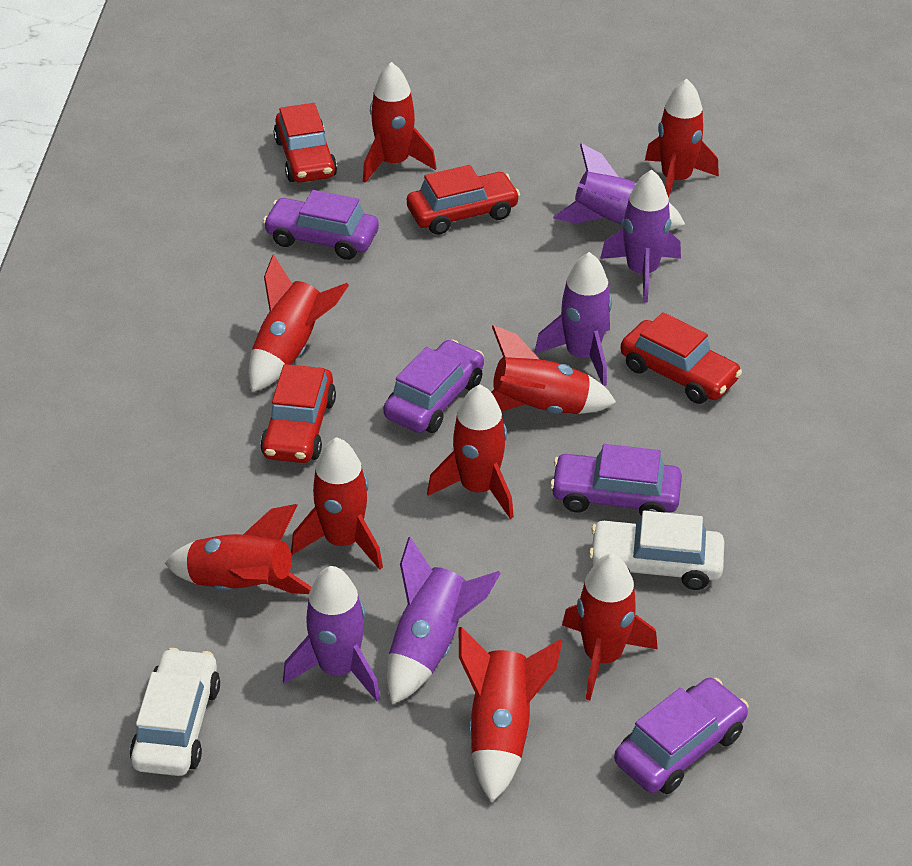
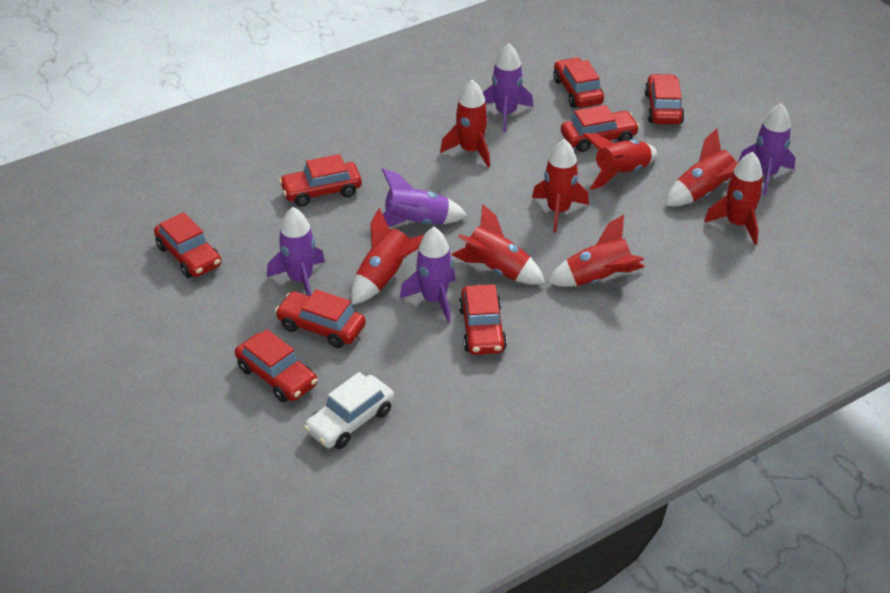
purple car: [263,190,379,260] [383,339,484,433] [550,444,682,516] [614,678,749,794] = 4 -> none = 0
red car: [260,364,336,463] [273,103,337,183] [407,165,520,235] [620,312,742,404] = 4 -> [154,212,221,278] [235,329,318,403] [275,289,366,348] [279,154,362,207] [459,284,507,355] [553,57,604,108] [561,105,640,152] [645,74,684,125] = 8
red rocket: [165,504,312,594] [248,254,349,392] [291,437,383,570] [363,62,436,183] [427,384,514,519] [459,627,562,802] [491,325,617,414] [562,554,658,700] [645,79,719,198] = 9 -> [351,208,425,305] [440,80,490,167] [451,204,545,285] [532,139,589,233] [547,215,644,287] [583,133,657,190] [665,128,739,207] [704,152,764,245] = 8
white car: [130,648,220,776] [589,511,724,590] = 2 -> [304,372,394,449] = 1

